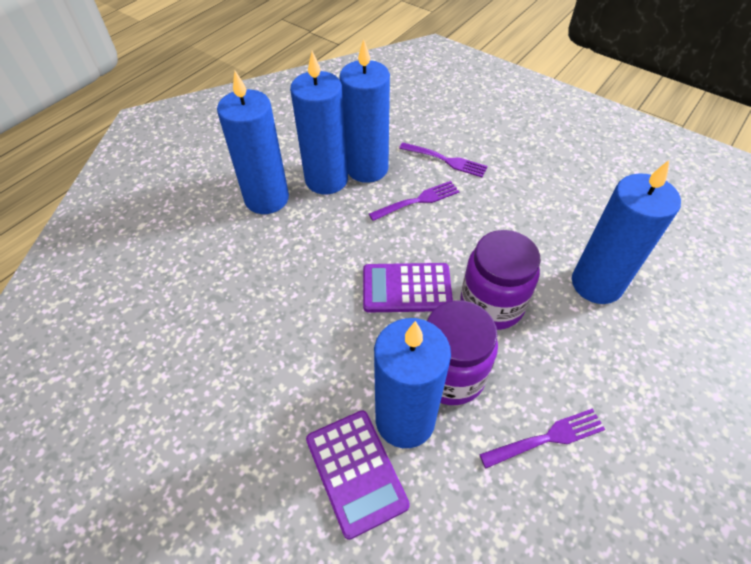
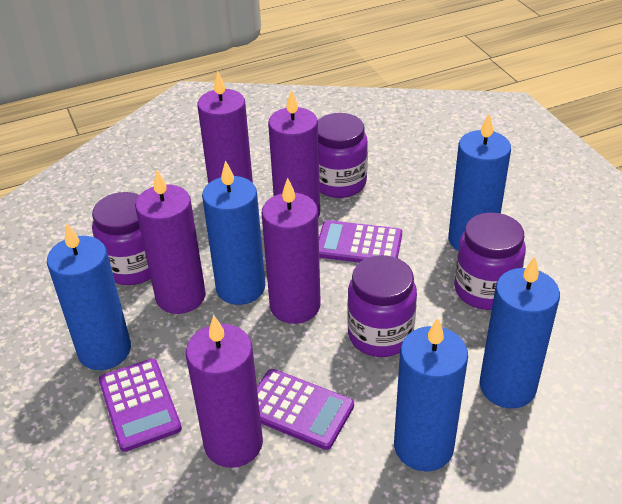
purple calculator: [306,410,410,540] [363,263,453,312] = 2 -> [99,358,182,452] [257,369,354,450] [319,220,402,263] = 3
purple candle: none = 0 -> [135,170,206,314] [186,315,263,468] [197,71,253,184] [262,178,321,324] [268,90,320,217] = 5
purple fork: [369,181,460,221] [399,142,488,177] [479,408,605,468] = 3 -> none = 0
purple jar: [427,300,498,405] [460,230,540,330] = 2 -> [92,192,151,285] [318,113,368,198] [347,255,417,357] [454,212,526,310] = 4

